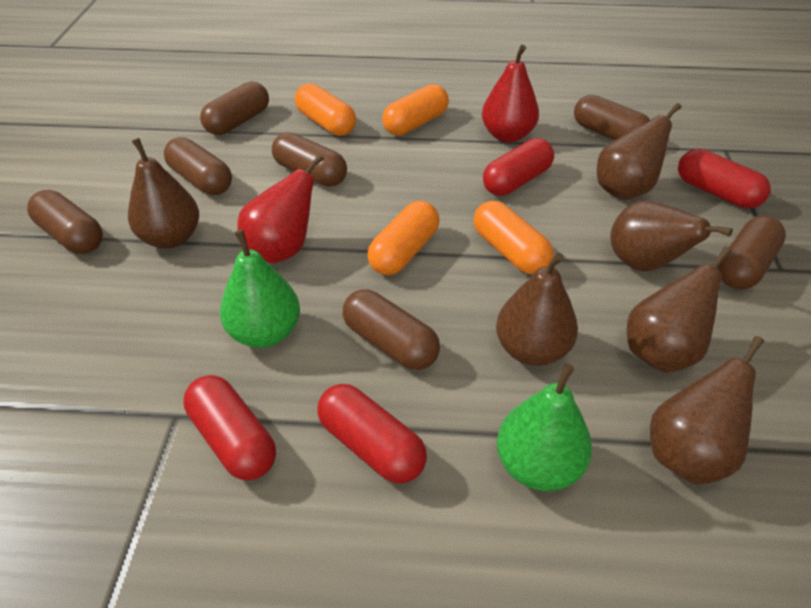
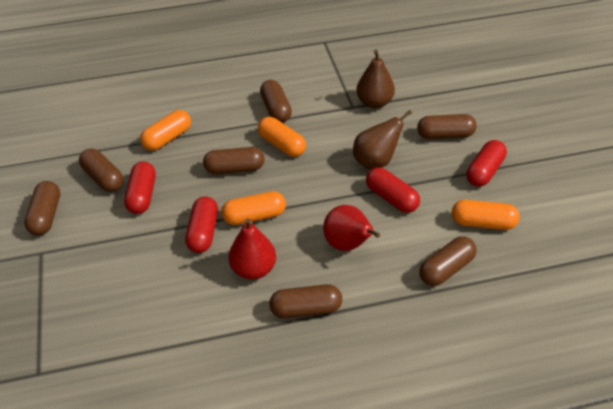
brown pear: [128,138,199,249] [496,252,578,366] [597,103,682,200] [610,200,733,271] [627,247,732,373] [650,336,764,485] = 6 -> [353,110,412,169] [356,50,395,109] = 2
green pear: [220,229,300,348] [497,364,592,491] = 2 -> none = 0

